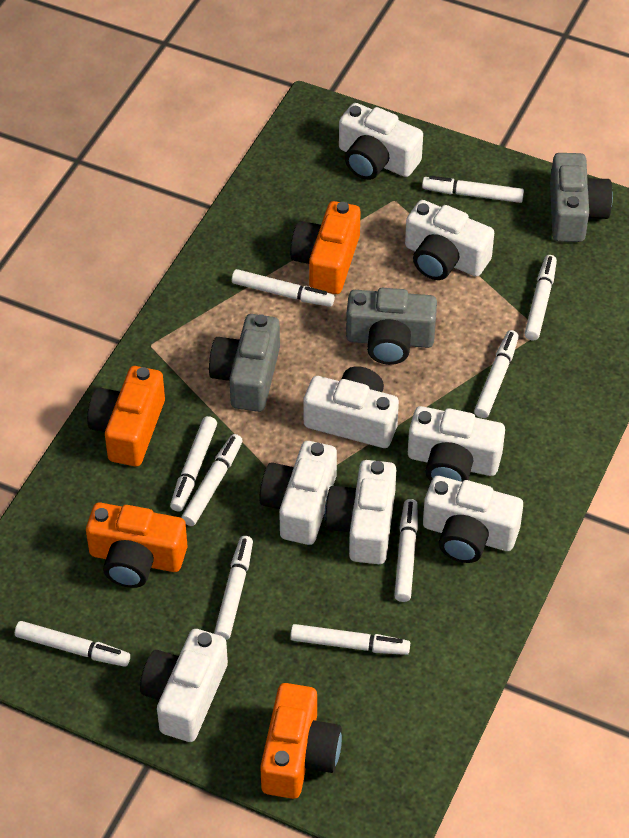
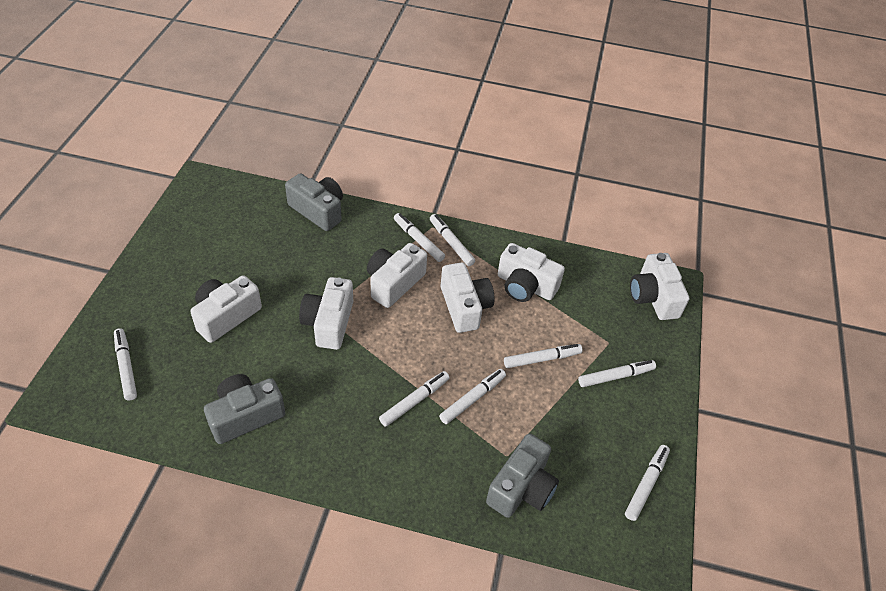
orange camera: [86,502,187,588] [87,366,165,466] [260,683,342,799] [290,201,360,294] = 4 -> none = 0
white camera: [140,629,228,742] [259,441,337,545] [303,366,399,448] [324,460,396,564] [339,103,423,180] [405,200,494,280] [408,406,505,482] [423,476,523,563] = 8 -> [190,275,262,343] [299,277,353,350] [367,243,427,308] [441,262,495,333] [498,243,565,302] [630,253,689,320] = 6
white marker: [15,621,130,667] [170,416,217,512] [181,434,243,526] [214,536,253,640] [232,269,335,307] [290,624,410,655] [394,499,418,602] [422,176,524,203] [474,330,519,418] [524,255,557,341] = 10 -> [114,328,137,401] [379,371,450,427] [394,213,445,262] [430,214,475,266] [439,369,506,424] [504,344,583,368] [578,360,656,387] [625,445,670,521] = 8

